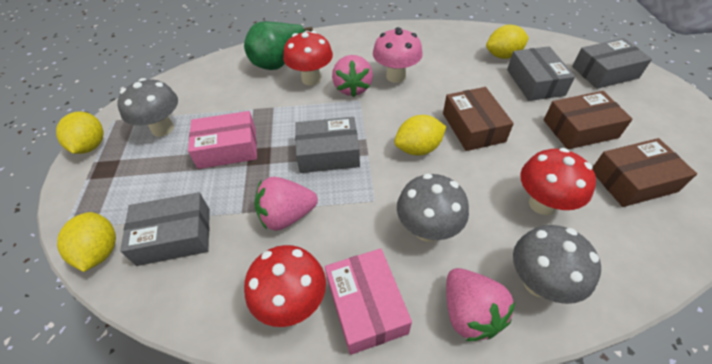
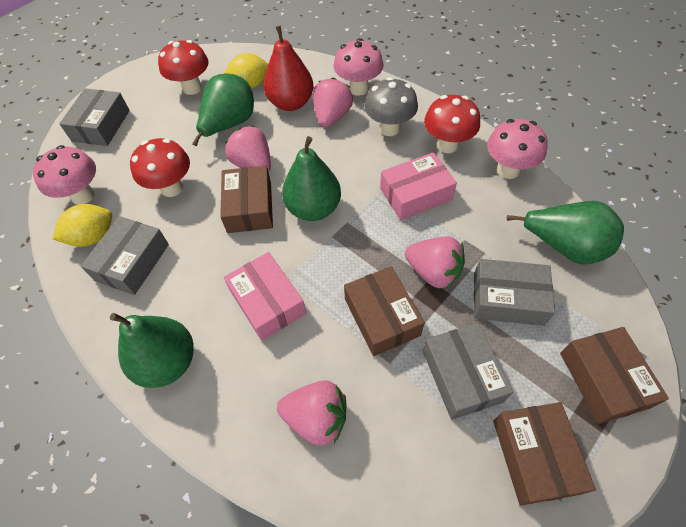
brown box: [443,87,514,151] [544,91,633,149] [592,138,697,207] = 3 -> [220,166,273,233] [344,266,424,356] [493,402,596,506] [560,327,669,424] = 4
green pear: [244,21,313,70] = 1 -> [110,313,194,388] [192,73,254,146] [282,136,341,221] [507,201,624,265] = 4
grey mushroom: [117,78,178,137] [397,173,469,242] [513,225,601,304] = 3 -> [364,77,418,136] = 1
pink mushroom: [373,27,423,83] = 1 -> [33,145,96,205] [334,38,384,96] [487,119,548,179] = 3
pink strawberry: [254,177,318,231] [332,55,373,97] [446,268,515,341] = 3 -> [225,126,271,172] [277,380,346,446] [313,77,353,127] [405,237,465,289] = 4
red pear: none = 0 -> [263,26,314,111] = 1
yellow lemon: [56,112,104,154] [57,212,116,272] [394,115,446,156] [486,25,529,59] = 4 -> [53,204,112,247] [224,53,268,89] = 2

